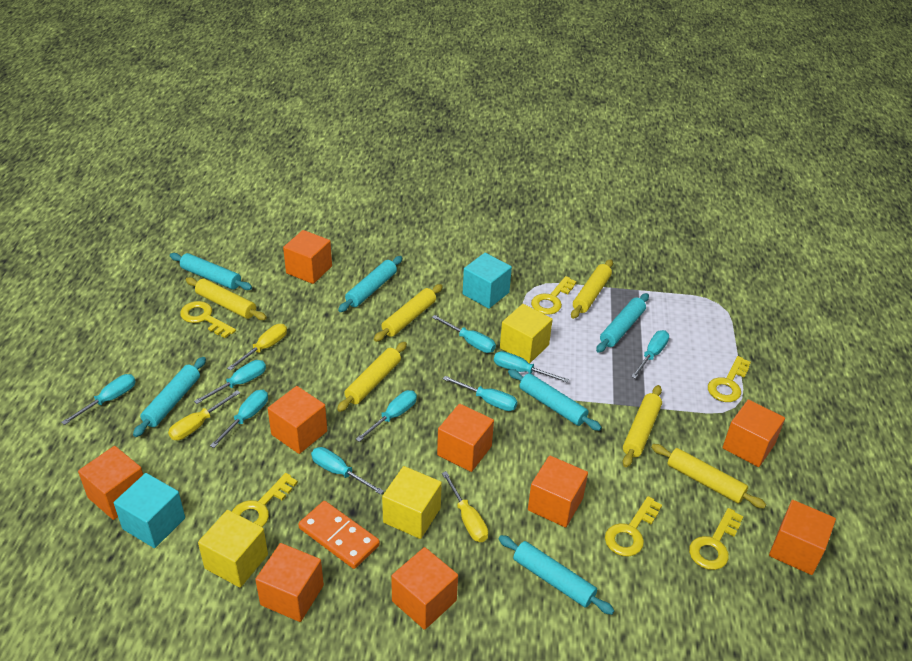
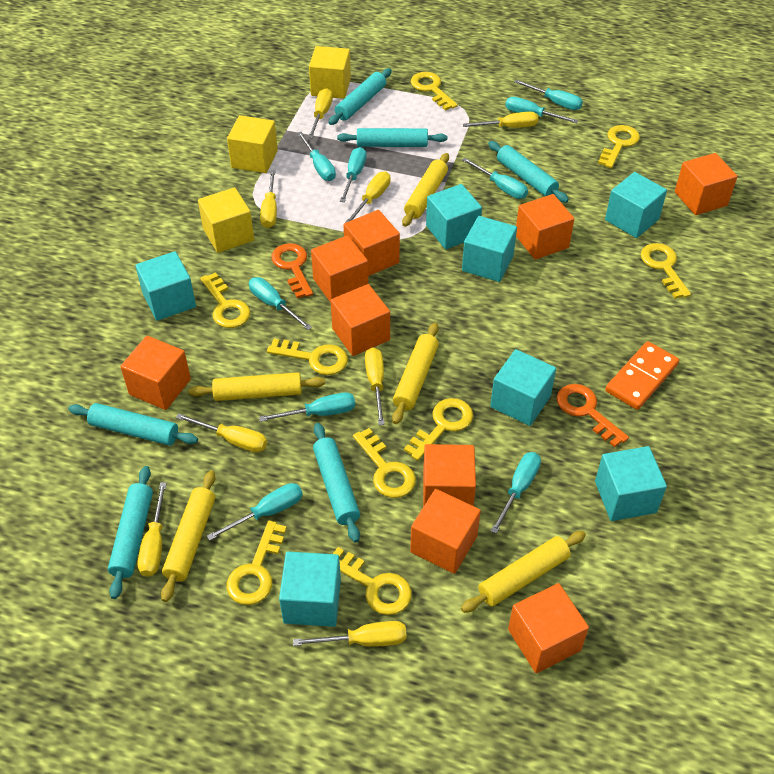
orange key: none = 0 -> [271,243,313,298] [557,384,629,447] = 2
turquoise cube: [114,473,185,548] [463,253,512,309] = 2 -> [135,251,196,321] [279,552,341,627] [426,184,482,249] [462,216,517,282] [490,349,556,426] [595,446,667,521] [605,172,667,238] = 7
yellow key: [180,301,236,338] [232,473,298,527] [531,276,577,315] [605,496,662,557] [689,508,744,570] [708,356,751,402] = 6 -> [200,272,250,328] [227,521,287,605] [267,339,348,375] [333,547,412,615] [353,428,416,498] [404,398,473,461] [411,72,458,111] [598,125,640,168] [641,243,691,299] = 9
yellow rolling pin: [186,277,267,320] [337,342,407,412] [374,284,443,342] [571,259,613,319] [623,385,662,467] [651,444,766,508] = 6 -> [161,470,216,602] [189,372,325,401] [392,323,439,424] [402,153,449,227] [461,531,586,613] = 5
yellow screwdriver: [168,390,240,440] [227,324,287,371] [442,471,488,542] = 3 -> [138,482,167,577] [176,413,267,452] [260,170,277,228] [293,621,407,647] [308,88,333,138] [345,172,391,223] [365,347,385,425] [463,112,538,128] = 8

